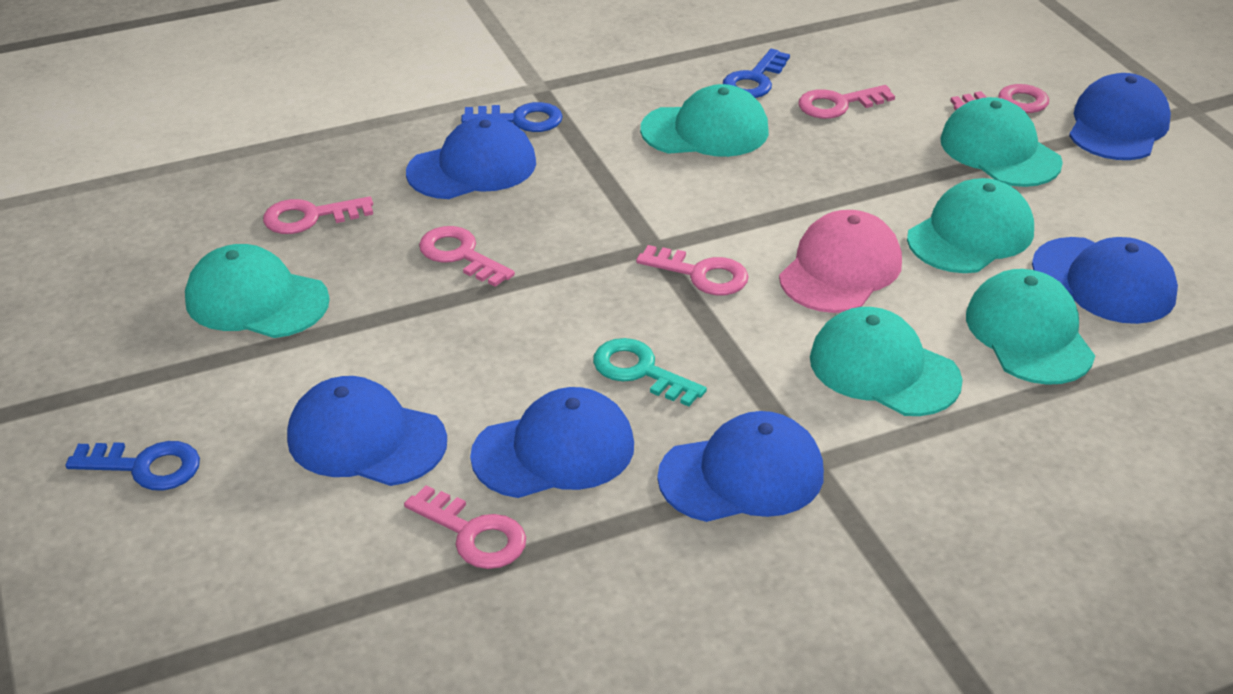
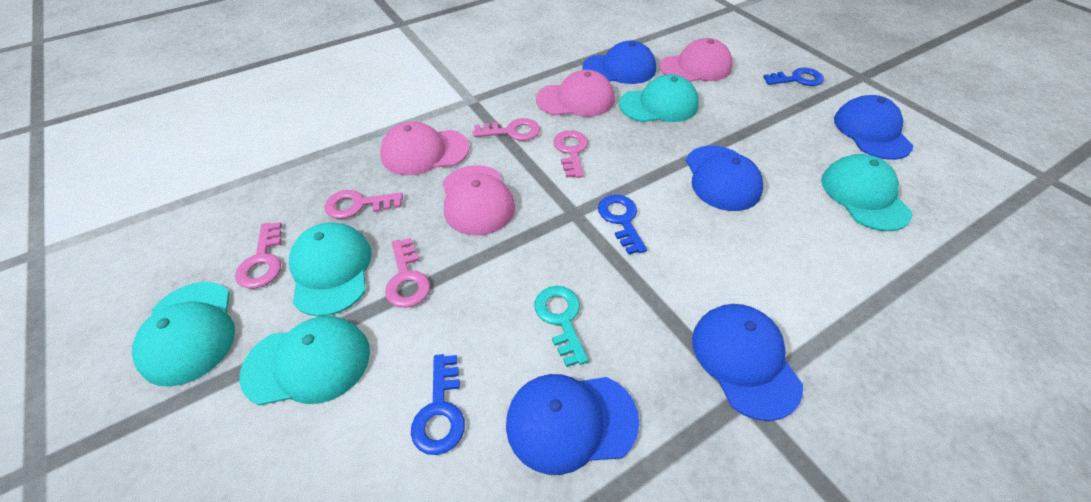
blue cap: [287,376,447,486] [406,116,536,199] [470,387,634,498] [657,411,824,522] [1032,237,1178,324] [1069,73,1171,160] = 6 -> [506,374,639,475] [582,40,656,84] [686,146,763,211] [692,304,803,421] [834,95,913,160] = 5
pink cap: [779,210,902,313] = 1 -> [380,121,469,175] [443,165,515,236] [536,70,615,117] [660,38,733,82] = 4
pink key: [263,196,373,234] [404,485,526,569] [419,226,515,287] [636,245,749,295] [798,85,895,119] [950,84,1049,113] = 6 -> [235,222,282,289] [324,190,403,219] [385,238,430,308] [473,118,540,141] [553,130,588,178] = 5
turquoise cap: [185,244,330,338] [640,84,769,157] [810,307,963,416] [907,178,1034,273] [940,97,1063,187] [966,269,1095,385] = 6 -> [132,282,235,387] [239,316,370,405] [289,222,372,317] [619,74,699,122] [821,154,912,231] = 5

